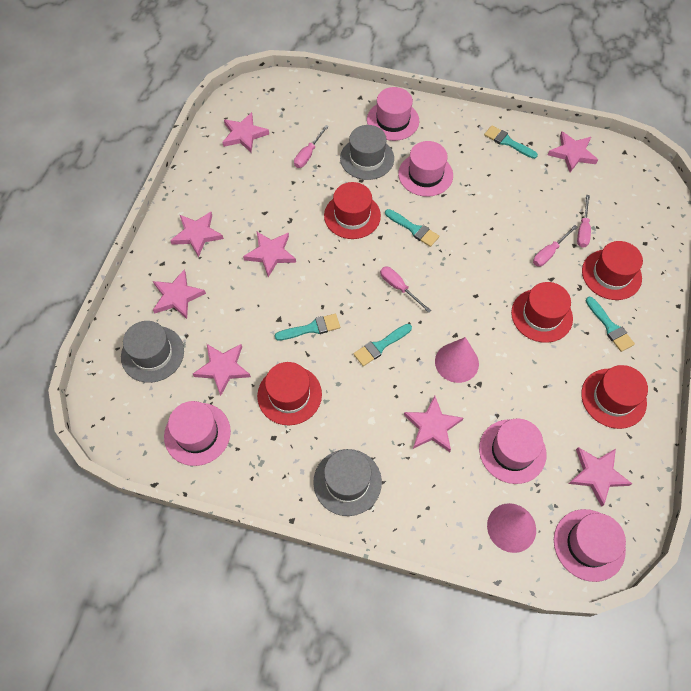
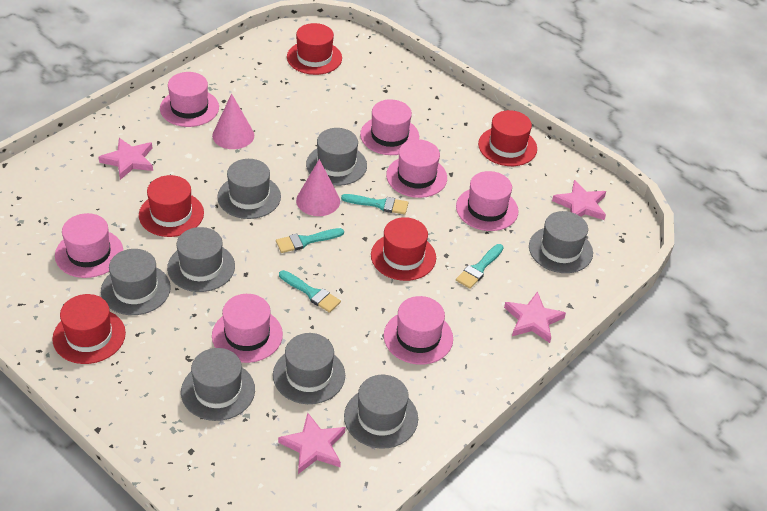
grey hat: [121,321,184,383] [313,449,382,516] [340,125,394,180] = 3 -> [101,249,171,315] [167,227,235,292] [181,348,255,421] [217,159,281,219] [273,333,345,404] [306,128,367,186] [344,375,418,449] [529,211,593,273] = 8
pink hat: [164,401,231,466] [367,87,419,141] [398,141,453,197] [479,419,546,484] [554,509,626,582] = 5 -> [55,213,123,278] [160,72,219,127] [212,294,283,363] [360,99,419,155] [384,296,453,365] [386,139,447,198] [456,171,518,231] = 7
pink screwdriver: [294,125,329,168] [380,267,431,313] [533,225,577,267] [577,195,591,248] = 4 -> none = 0
pink star: [153,270,206,319] [170,212,224,257] [193,344,251,396] [222,112,269,153] [243,232,296,277] [404,396,463,452] [548,131,598,172] [568,447,632,507] = 8 -> [99,138,153,180] [278,413,345,474] [504,291,566,343] [552,180,606,220] = 4
turquoise brush: [275,314,340,341] [353,324,412,366] [385,209,439,247] [484,126,538,159] [586,297,635,352] = 5 -> [276,228,344,253] [279,270,341,313] [341,194,408,214] [456,244,504,289] = 4

